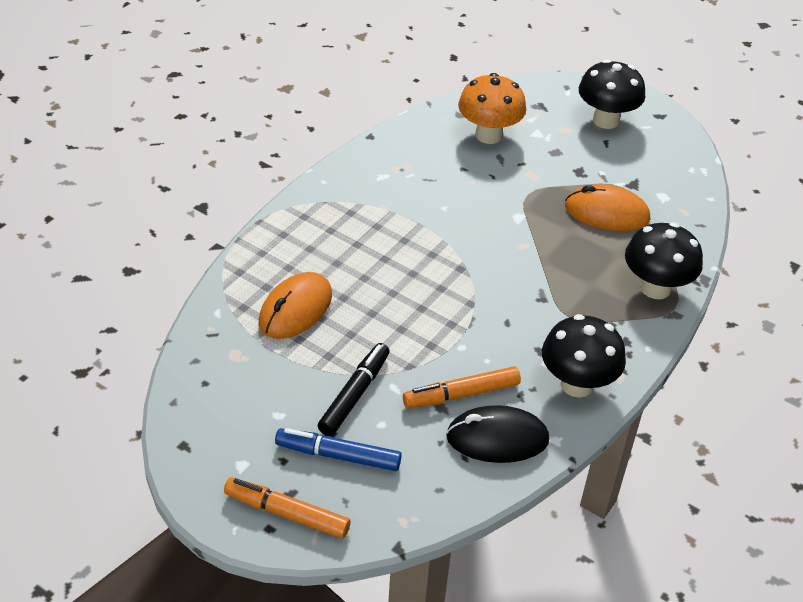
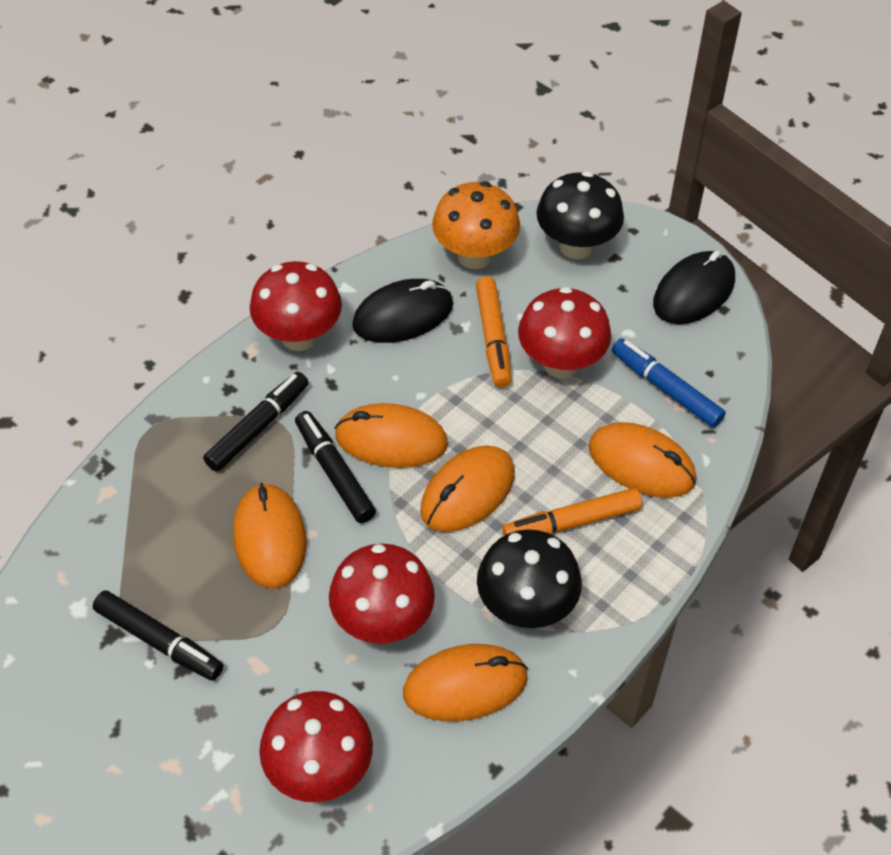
black marker: [318,343,390,436] = 1 -> [93,591,223,681] [203,372,309,472] [295,411,376,523] = 3
black mouse: [446,405,549,463] = 1 -> [352,279,453,343] [653,250,735,324] = 2
black mushroom: [542,314,626,397] [579,59,645,129] [625,222,703,299] = 3 -> [477,529,582,628] [536,171,624,259] = 2
orange mouse: [259,272,332,339] [565,184,650,231] = 2 -> [233,483,307,589] [335,403,448,468] [403,644,528,722] [420,445,515,532] [589,422,696,498] = 5
red mushroom: none = 0 -> [250,261,342,351] [259,691,373,802] [329,543,435,644] [518,287,611,378] = 4

